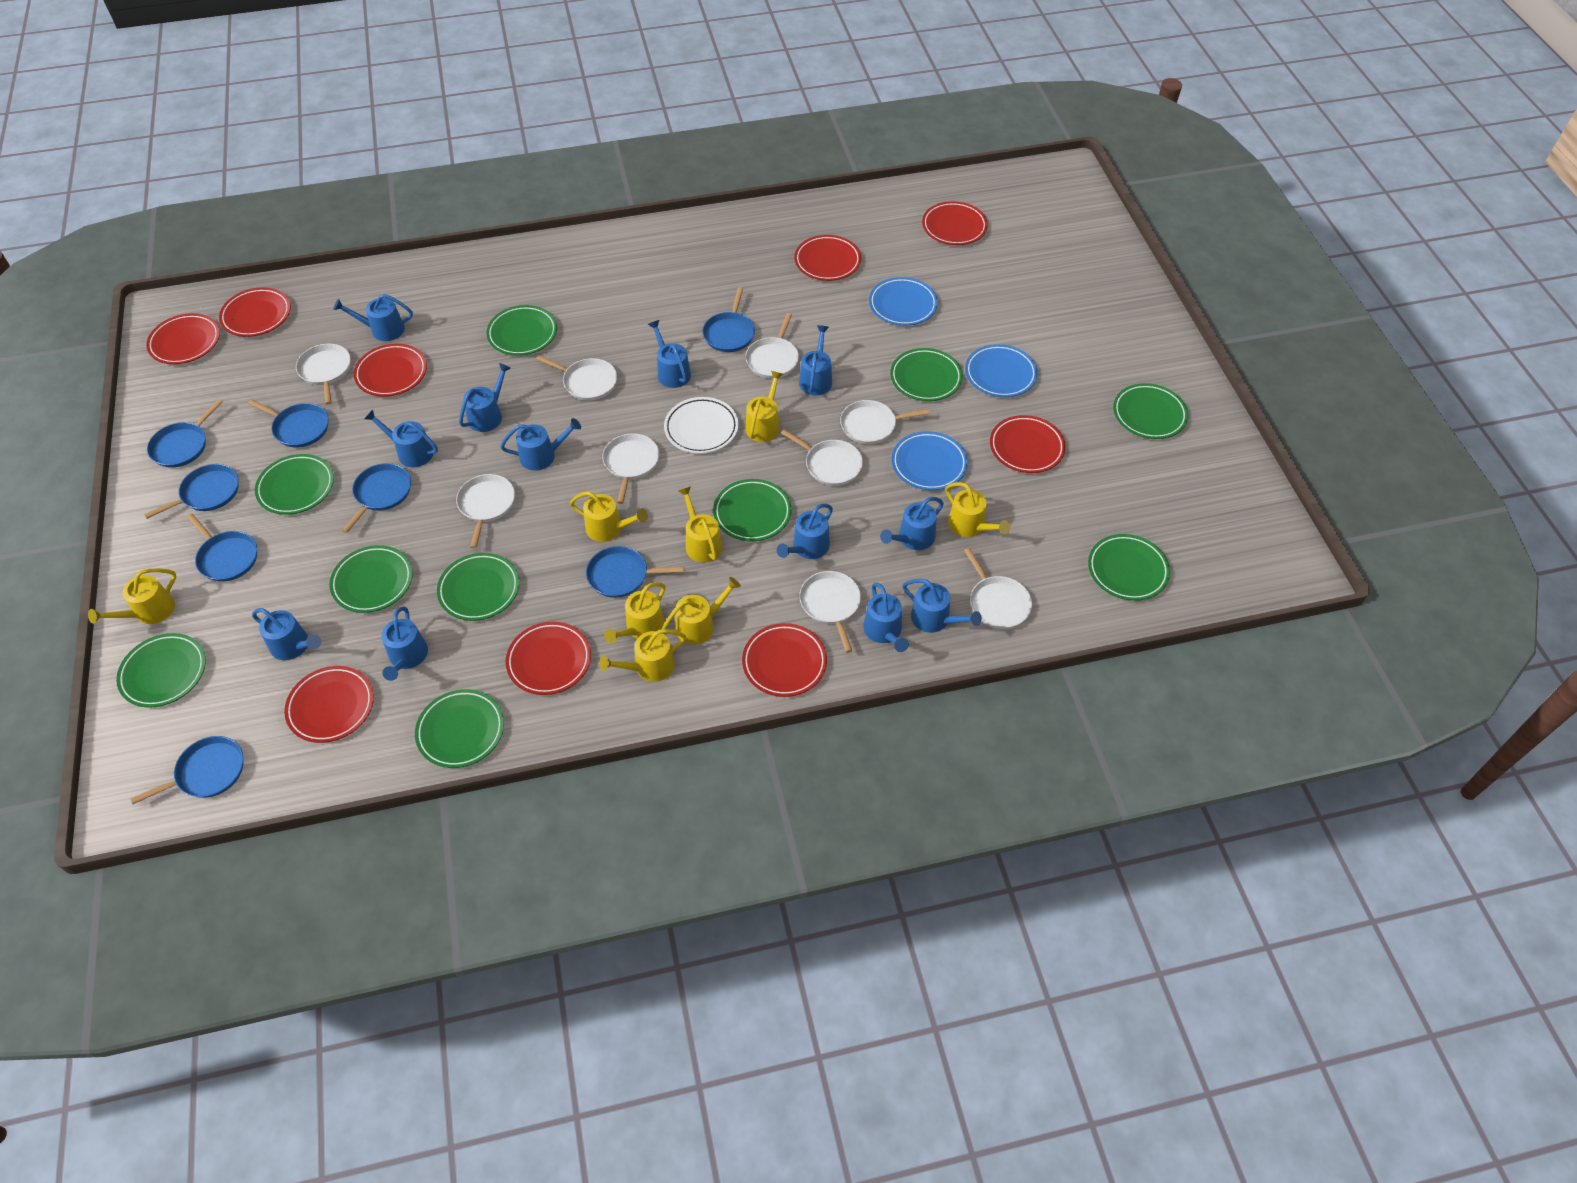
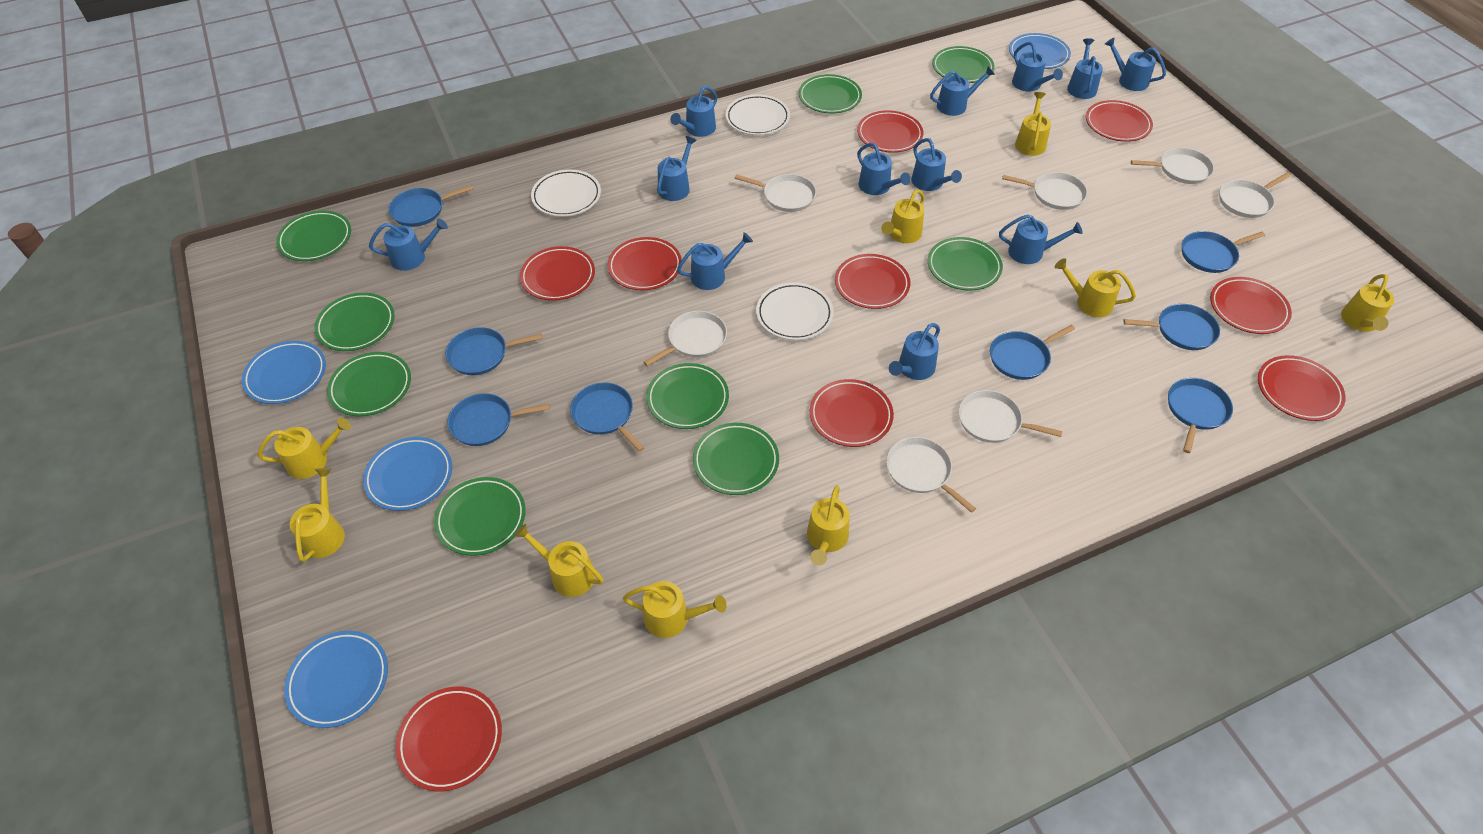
blue plate: [869,277,938,326] [891,431,968,490] [965,344,1038,397] = 3 -> [242,341,326,404] [284,631,388,728] [363,437,452,511] [1009,33,1071,69] = 4
green plate: [116,633,206,708] [255,454,334,515] [329,545,413,613] [415,689,504,768] [437,553,520,621] [486,305,557,356] [713,479,792,541] [890,348,963,401] [1088,534,1170,601] [1113,383,1188,439] = 10 -> [276,211,351,261] [314,293,395,351] [327,352,411,417] [434,477,526,556] [646,363,729,429] [693,423,779,495] [799,74,862,113] [928,237,1003,291] [932,46,995,83] = 9
white pan: [296,344,351,404] [456,474,515,548] [536,355,617,401] [602,433,659,504] [745,313,799,379] [781,430,863,486] [799,571,861,653] [840,400,930,444] [964,548,1032,629] = 9 -> [644,311,727,366] [734,174,816,212] [886,437,976,513] [959,390,1063,443] [1002,172,1087,210] [1131,148,1214,184] [1219,173,1291,218] = 7
white plate: [664,397,739,454] = 1 -> [531,169,601,217] [726,95,790,135] [756,282,833,340] = 3
yellow watering can: [88,568,177,624] [570,491,648,542] [599,629,686,682] [604,582,665,644] [662,577,741,645] [678,486,722,562] [745,371,783,442] [945,482,1010,537] = 8 -> [257,418,351,479] [290,468,345,562] [514,524,604,597] [623,581,727,638] [807,485,850,566] [881,190,925,243] [1015,92,1051,156] [1055,258,1136,317] [1341,274,1394,332] = 9

